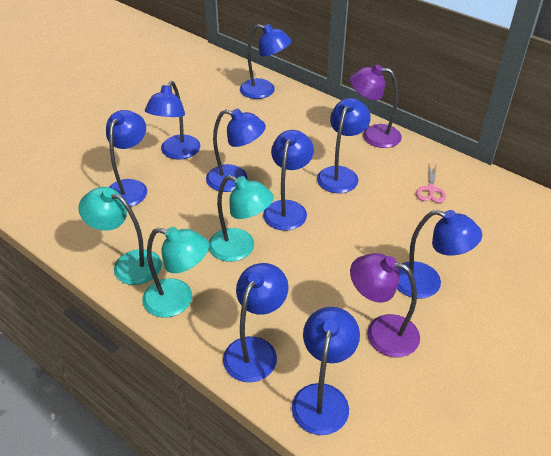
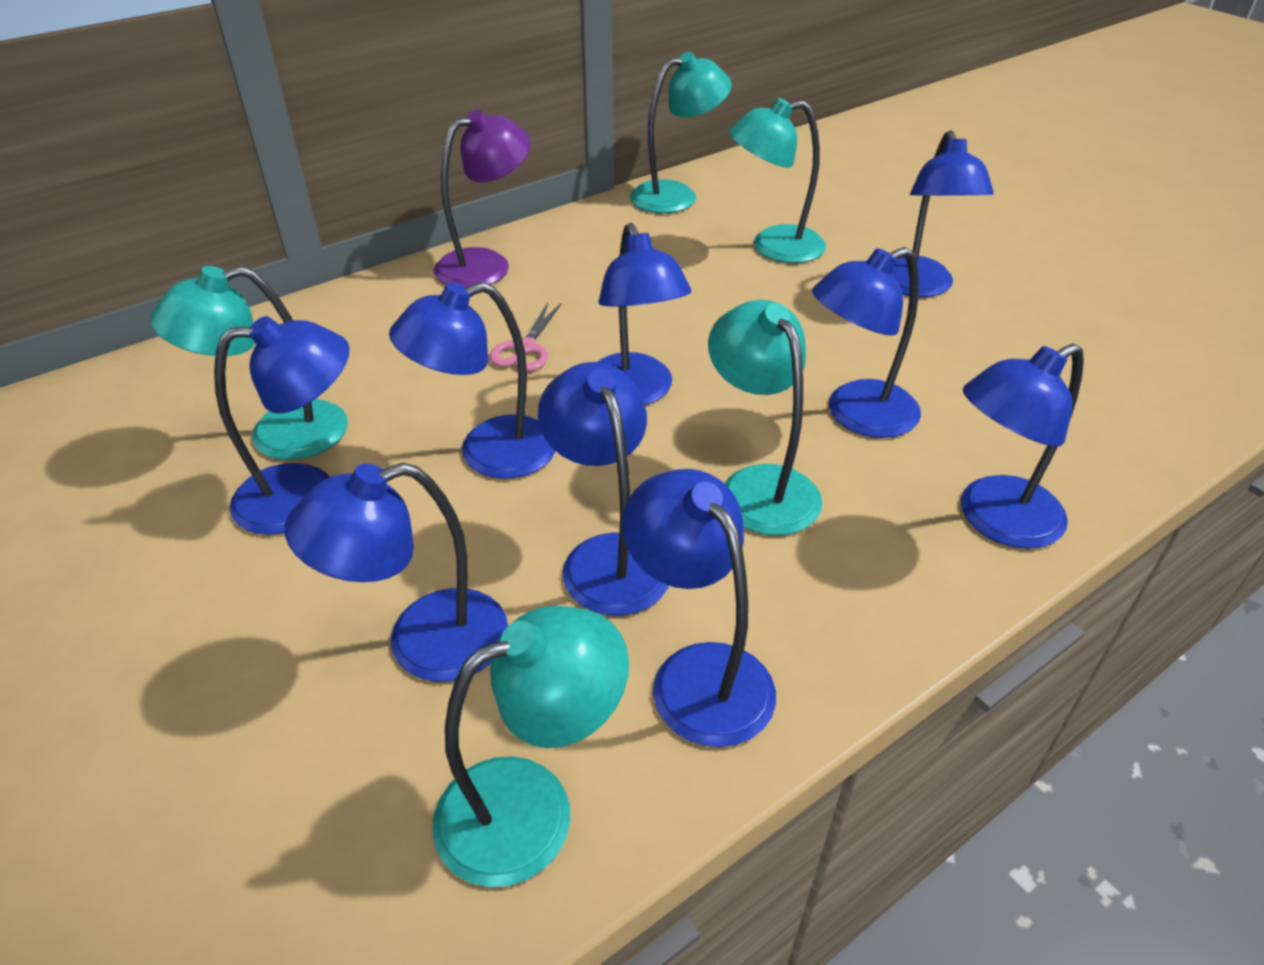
purple lamp: [350,65,402,148] [350,253,420,358] = 2 -> [434,110,531,288] = 1
turquoise lamp: [78,187,162,285] [142,227,209,318] [209,175,274,262] = 3 -> [150,266,348,460] [432,605,629,887] [630,52,732,213] [708,300,822,535] [729,98,826,263] = 5

